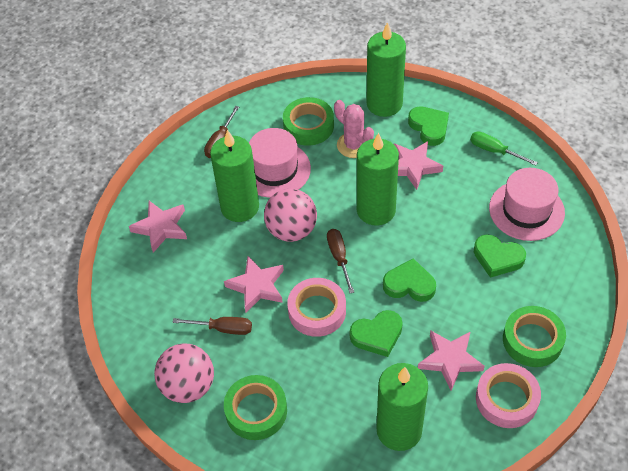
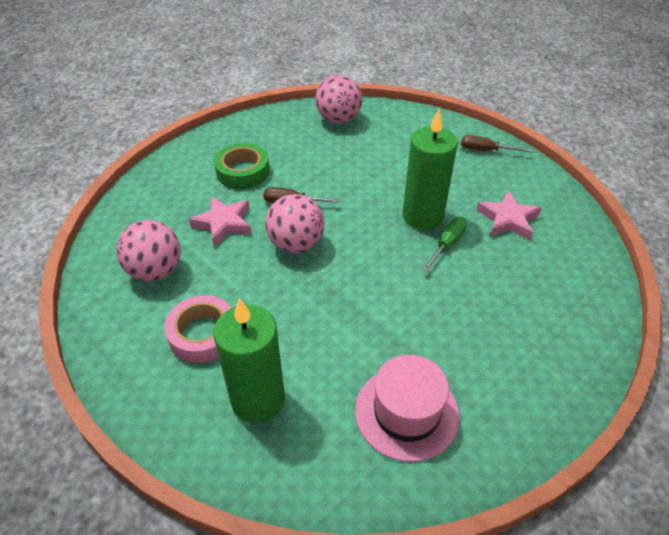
brown screwdriver: [172,317,252,335] [204,106,239,158] [327,229,354,293] = 3 -> [263,187,340,203] [461,135,533,152] = 2
green candle: [210,130,259,222] [357,133,399,226] [367,22,406,117] [377,363,428,451] = 4 -> [213,298,285,424] [402,110,458,230] = 2
green heart: [350,310,403,357] [383,258,436,302] [408,107,449,146] [474,234,526,278] = 4 -> none = 0
green tape: [224,375,287,440] [283,97,334,146] [503,306,566,367] = 3 -> [214,143,269,189] = 1
pink ball: [154,344,214,403] [264,189,317,242] = 2 -> [116,220,181,281] [265,194,325,253] [315,75,362,124] = 3
pink cactus: [334,100,374,158] = 1 -> none = 0
pink hat: [249,128,311,198] [489,168,565,241] = 2 -> [355,355,460,462] = 1
pink star: [129,201,187,253] [224,256,284,313] [393,141,443,190] [418,330,485,391] = 4 -> [189,196,252,247] [477,190,542,240] = 2
pink tape: [287,278,346,337] [476,363,541,428] = 2 -> [164,295,232,363] = 1

